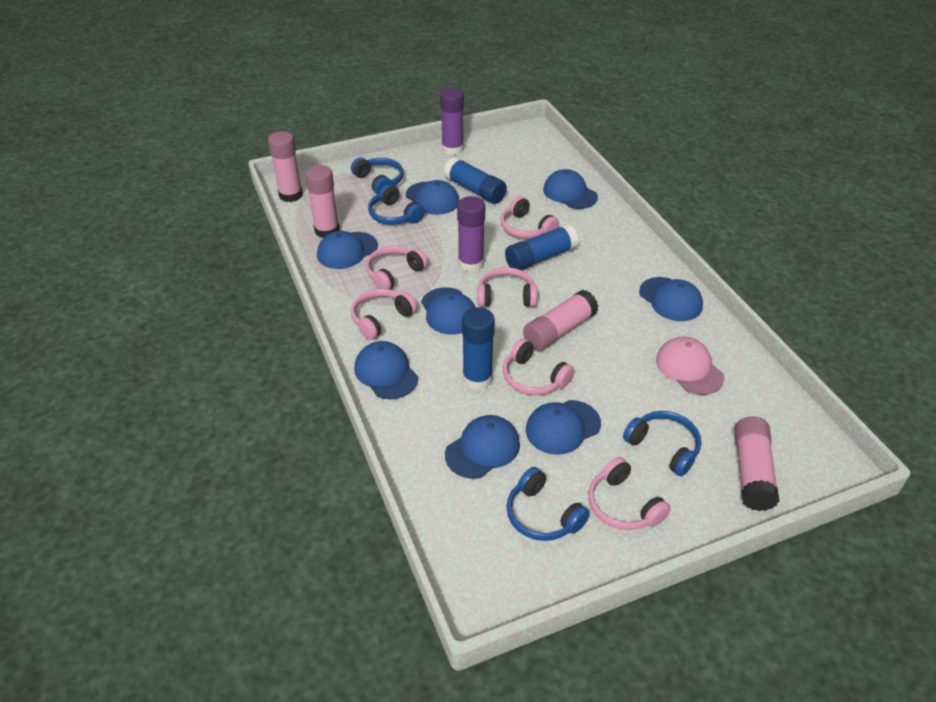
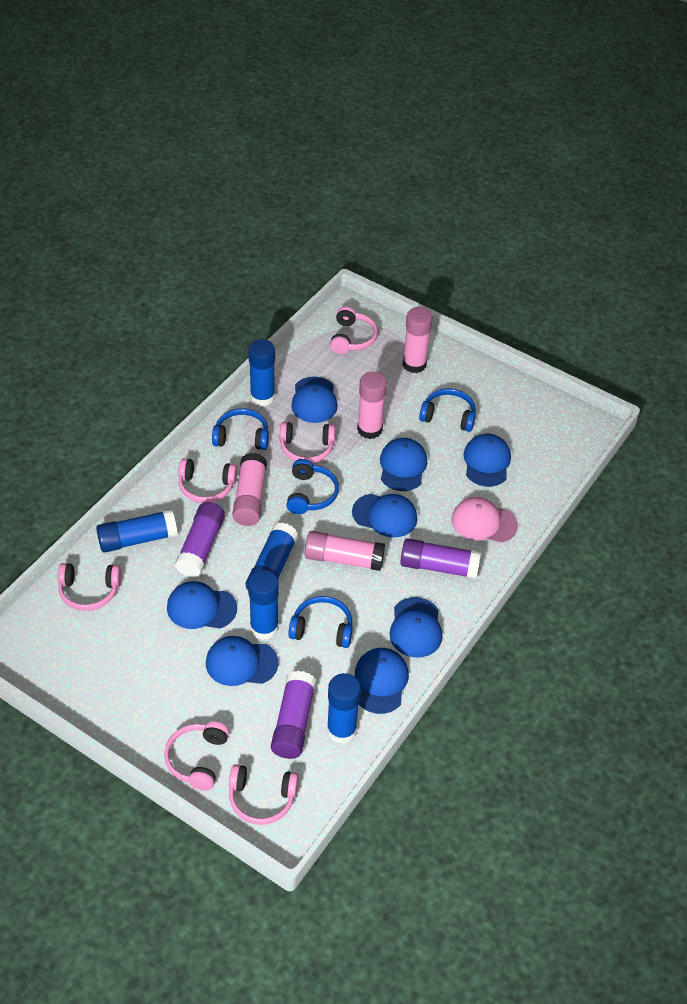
blue glue stick: [444,157,507,204] [462,307,495,390] [505,224,579,270] = 3 -> [96,510,178,553] [246,522,298,590] [248,339,275,406] [248,570,279,640] [327,673,361,744] = 5
purple glue stick: [440,88,464,155] [457,196,485,272] = 2 -> [175,502,225,577] [271,671,316,759] [400,538,481,579] = 3

